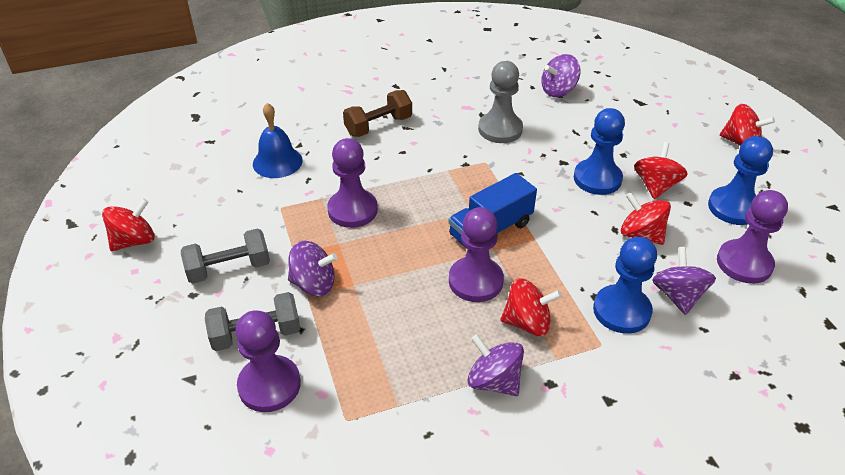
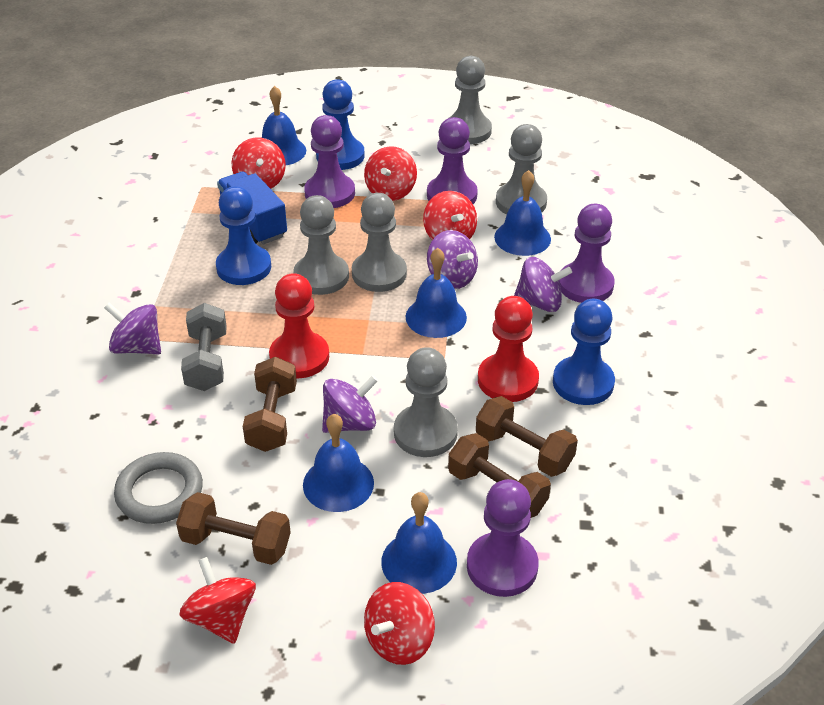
blue bell: [253,103,303,178] = 1 -> [262,86,306,165] [303,414,374,512] [381,492,457,594] [406,248,467,338] [494,170,551,256] = 5
brown dumbbell: [343,90,412,137] = 1 -> [176,492,291,565] [243,357,297,452] [448,433,551,518] [476,396,578,477] = 4
grey dumbbell: [181,228,270,284] [205,292,300,351] = 2 -> [181,303,227,391] = 1
grey pawn: [478,61,523,143] = 1 -> [293,195,349,295] [352,193,407,292] [394,347,458,457] [449,56,492,144] [496,124,547,215] = 5
grey ring: none = 0 -> [114,452,203,524] = 1
red pawn: none = 0 -> [269,273,329,378] [478,296,539,402] = 2

